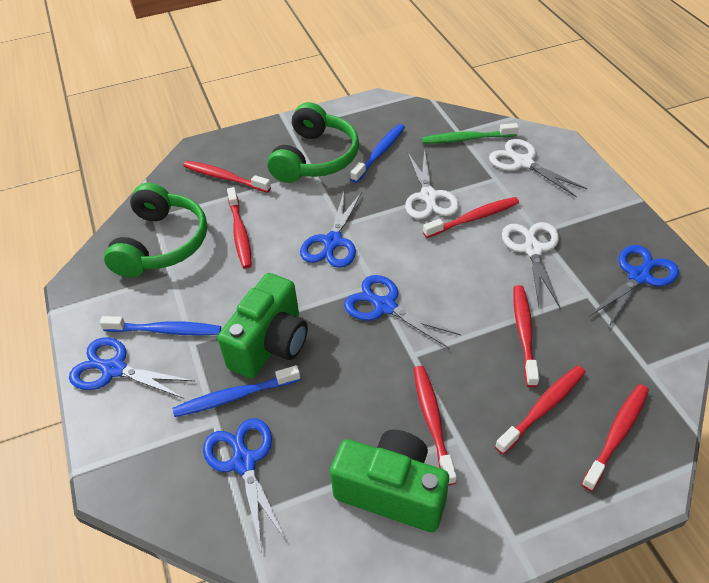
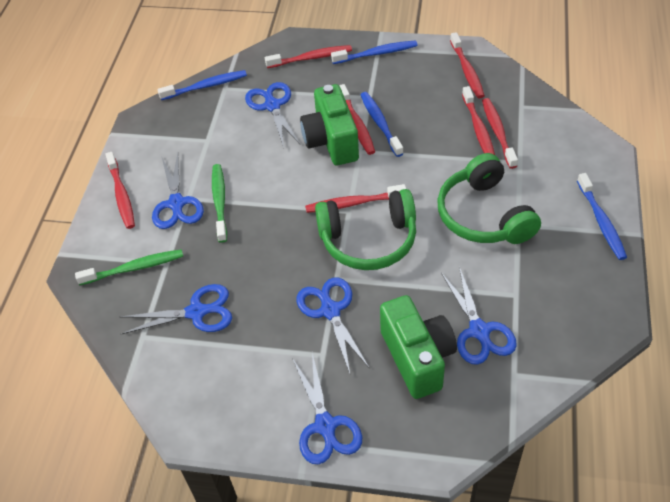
blue scissors: [69,337,195,399] [203,418,287,552] [300,192,362,268] [344,275,461,349] [590,245,679,328] = 5 -> [120,284,232,334] [152,153,204,229] [245,82,300,147] [292,353,362,464] [297,277,370,373] [441,267,517,365] = 6
blue toothbrush: [100,316,221,336] [173,365,300,417] [350,124,405,183] = 3 -> [157,70,247,100] [331,40,418,64] [360,92,404,157] [577,173,627,260] = 4
green toothbrush: [422,123,519,144] = 1 -> [75,249,183,285] [212,164,227,243] = 2
white scissors: [405,149,459,219] [489,139,587,197] [502,222,560,307] = 3 -> none = 0

